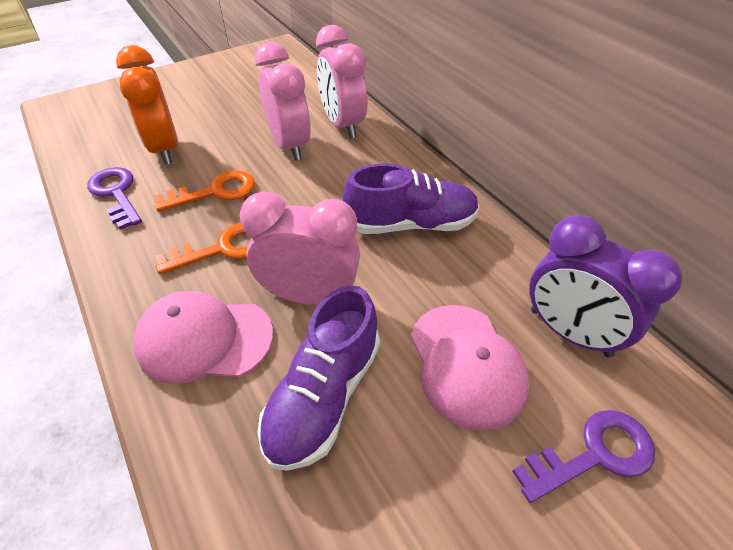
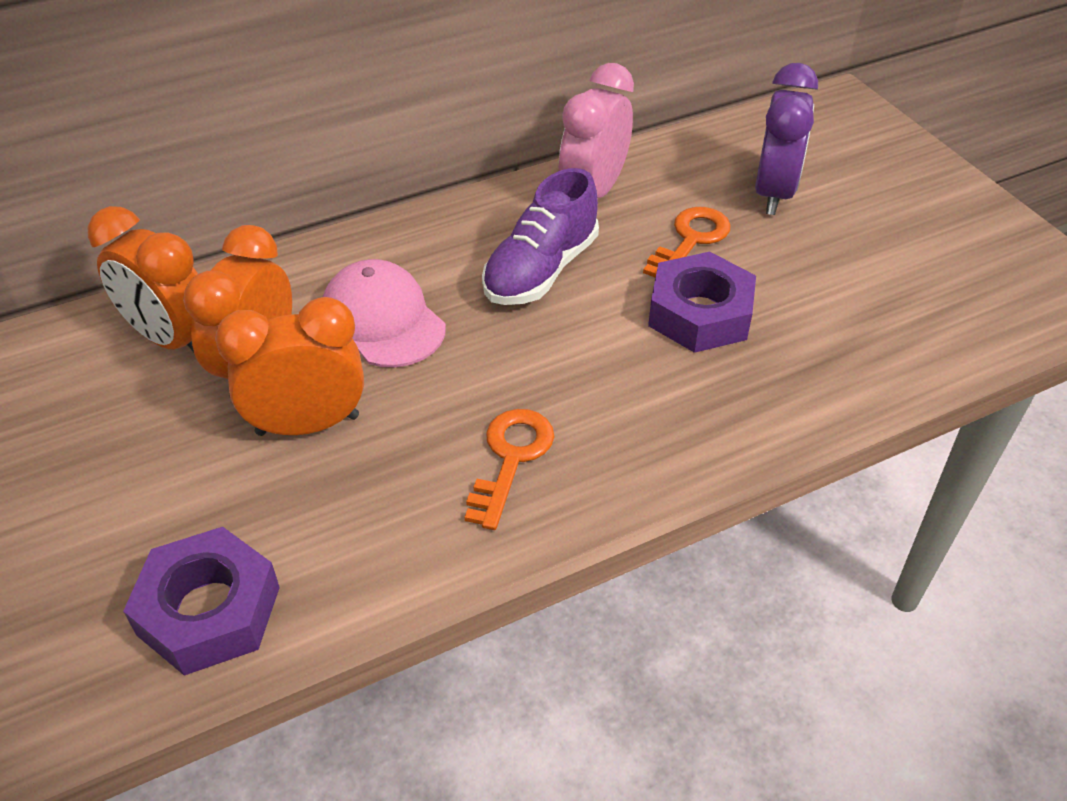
orange clock: [116,45,178,165] = 1 -> [88,206,198,352] [183,225,292,397] [215,297,364,436] = 3
pink cap: [133,291,273,384] [411,305,529,431] = 2 -> [323,259,446,368] = 1
pink clock: [240,191,360,305] [255,42,311,161] [316,25,368,138] = 3 -> [559,63,634,198] = 1
purple key: [87,167,142,230] [512,410,655,503] = 2 -> none = 0
purple nut: none = 0 -> [123,527,280,676] [648,252,756,353] = 2
purple shoe: [258,285,380,471] [343,164,479,234] = 2 -> [482,168,599,305] = 1

